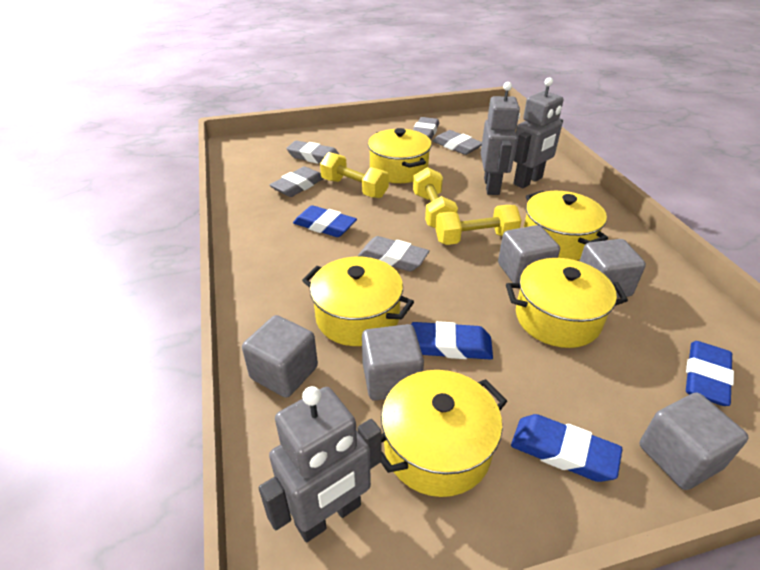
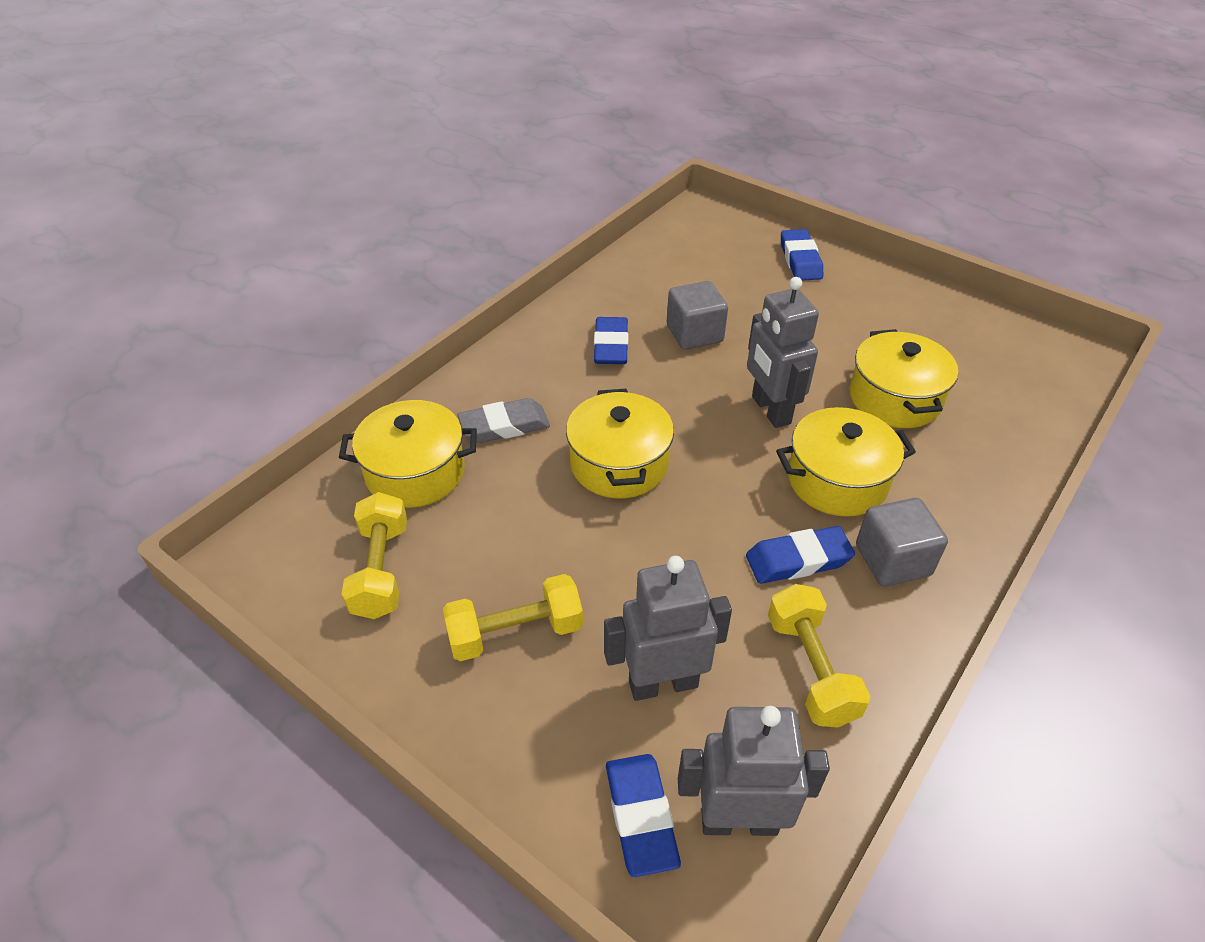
grey cube: [242,315,318,398] [362,324,424,401] [498,225,560,283] [580,239,646,298] [639,393,749,490] = 5 -> [667,281,728,350] [856,498,948,586] = 2
grey eraser: [270,166,324,197] [286,140,340,164] [358,236,430,271] [413,117,439,140] [433,130,482,155] = 5 -> [457,398,550,443] = 1
yellow pot: [302,257,414,346] [368,128,432,183] [381,370,507,497] [506,258,628,348] [524,191,608,261] = 5 -> [339,400,477,508] [566,389,674,498] [776,407,916,517] [850,329,958,428] = 4

